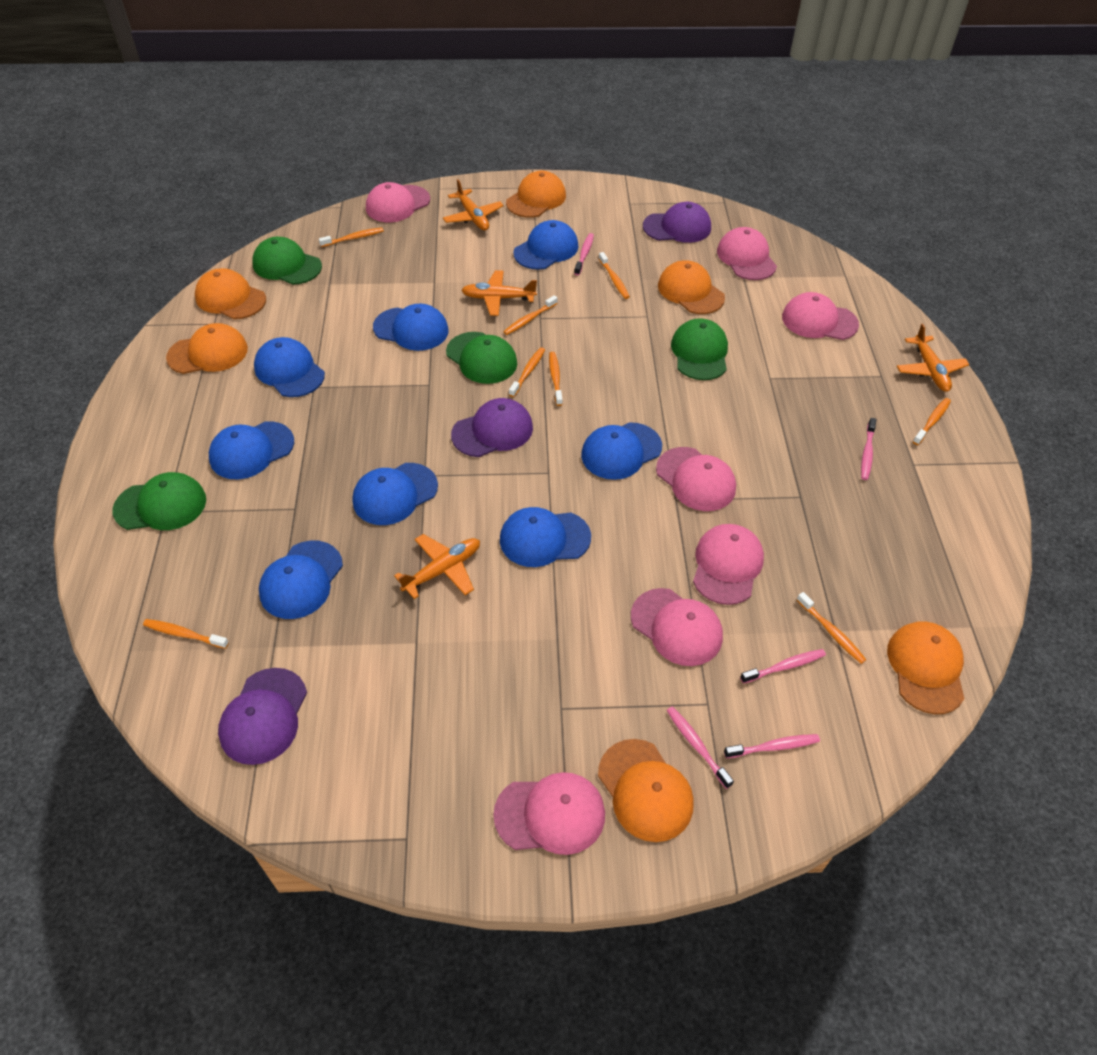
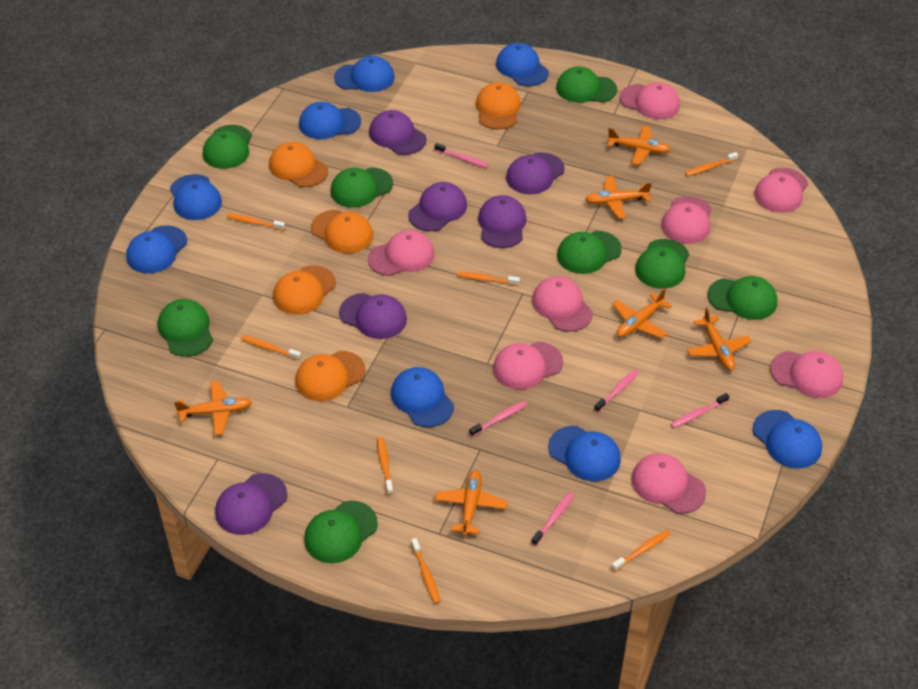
green cap: [112,472,206,530] [252,237,322,285] [446,332,517,384] [671,318,728,380] = 4 -> [158,299,213,357] [203,125,252,169] [304,501,378,563] [330,167,393,208] [556,66,617,103] [557,231,622,274] [635,239,689,289] [708,276,777,320] = 8
orange cap: [166,323,248,374] [195,268,266,319] [506,171,566,218] [598,739,694,842] [658,260,725,314] [887,621,965,714] = 6 -> [269,142,328,187] [273,265,336,315] [295,351,366,401] [311,210,373,253] [476,82,521,130] = 5
orange plane: [394,534,480,599] [443,179,504,230] [461,270,537,316] [897,324,970,392] = 4 -> [174,381,252,435] [435,470,507,536] [585,176,652,219] [607,126,671,165] [612,288,672,339] [687,307,751,371] = 6
orange toothbrush: [143,619,229,649] [319,227,384,247] [503,295,558,335] [509,347,545,397] [549,352,563,406] [599,252,630,299] [797,592,866,664] [913,398,951,445] = 8 -> [227,213,285,230] [241,335,301,360] [377,437,394,495] [411,538,441,604] [457,272,520,286] [611,529,671,571] [685,152,738,176] = 7
pink cap: [366,182,430,222] [493,772,605,855] [631,588,723,666] [656,447,736,511] [693,524,764,605] [717,227,777,280] [782,292,859,340] = 7 -> [368,230,434,276] [493,341,563,390] [532,276,593,332] [620,82,680,119] [631,453,706,514] [661,196,712,244] [754,168,808,213] [770,351,843,398] = 8
purple cap: [218,668,307,765] [451,398,533,457] [643,202,711,243] = 3 -> [215,473,287,535] [339,293,407,339] [369,110,426,155] [408,182,467,231] [478,195,527,248] [506,152,565,194] = 6

